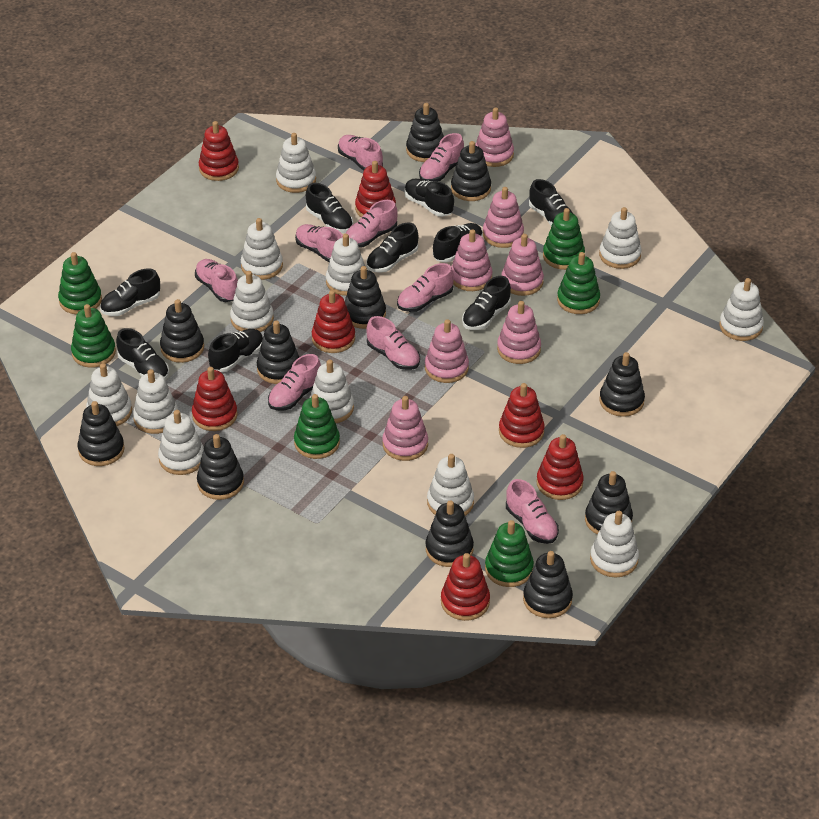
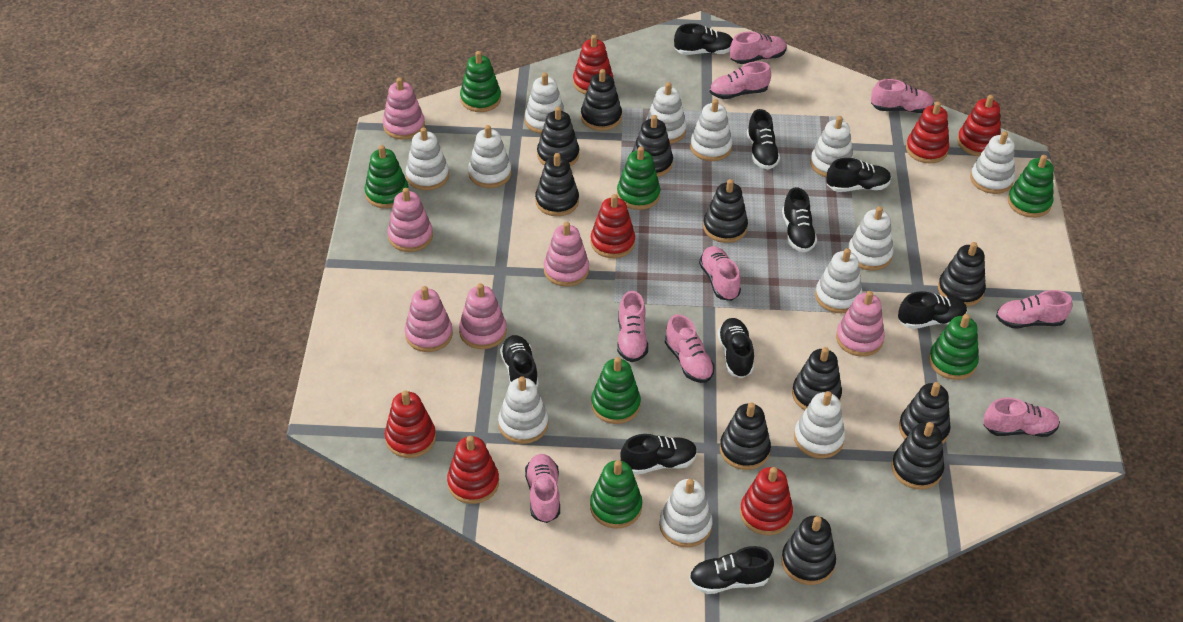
green stacking toy: [58,252,102,315] [71,304,116,368] [294,394,340,459] [485,520,534,587] [543,208,585,270] [557,252,600,314] = 6 -> [365,145,408,209] [460,51,501,112] [590,460,642,529] [591,357,641,424] [617,147,660,210] [929,314,979,380] [1008,155,1054,218] = 7
pink stacking toy: [382,396,428,461] [425,319,469,383] [451,229,493,291] [475,107,514,167] [483,187,524,248] [497,301,541,364] [501,234,544,296] = 7 -> [383,78,425,140] [388,188,433,252] [405,286,453,352] [459,283,507,349] [544,222,589,287] [836,291,885,357] = 6

